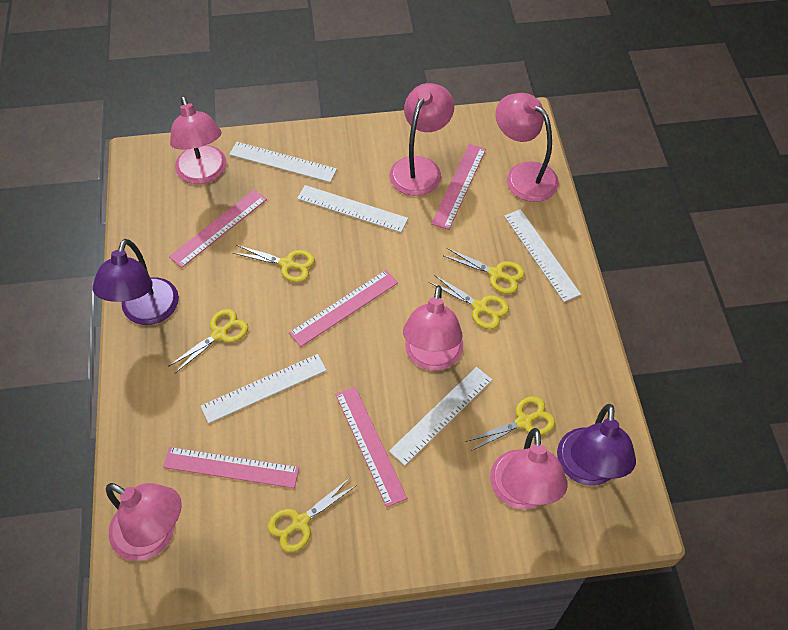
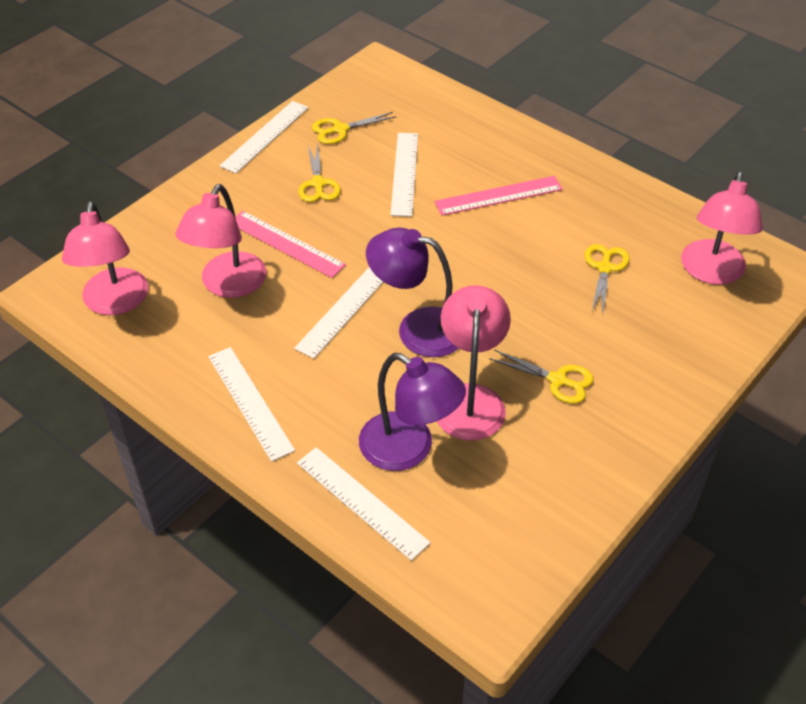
pink lamp: [106,483,182,561] [170,96,227,184] [390,83,454,196] [403,285,463,371] [490,428,568,509] [496,93,559,202] = 6 -> [62,201,149,315] [175,184,266,298] [437,285,511,441] [681,171,763,285] = 4
pink ruler: [163,447,299,488] [169,189,267,268] [289,270,398,347] [335,387,407,507] [431,144,486,230] = 5 -> [235,211,346,278] [435,176,563,216] = 2
yellow scissors: [168,309,248,373] [233,245,315,282] [268,478,357,553] [429,275,509,329] [444,248,525,294] [466,396,555,451] = 6 -> [299,144,341,202] [312,112,397,144] [489,349,594,404] [585,244,629,312] = 4

